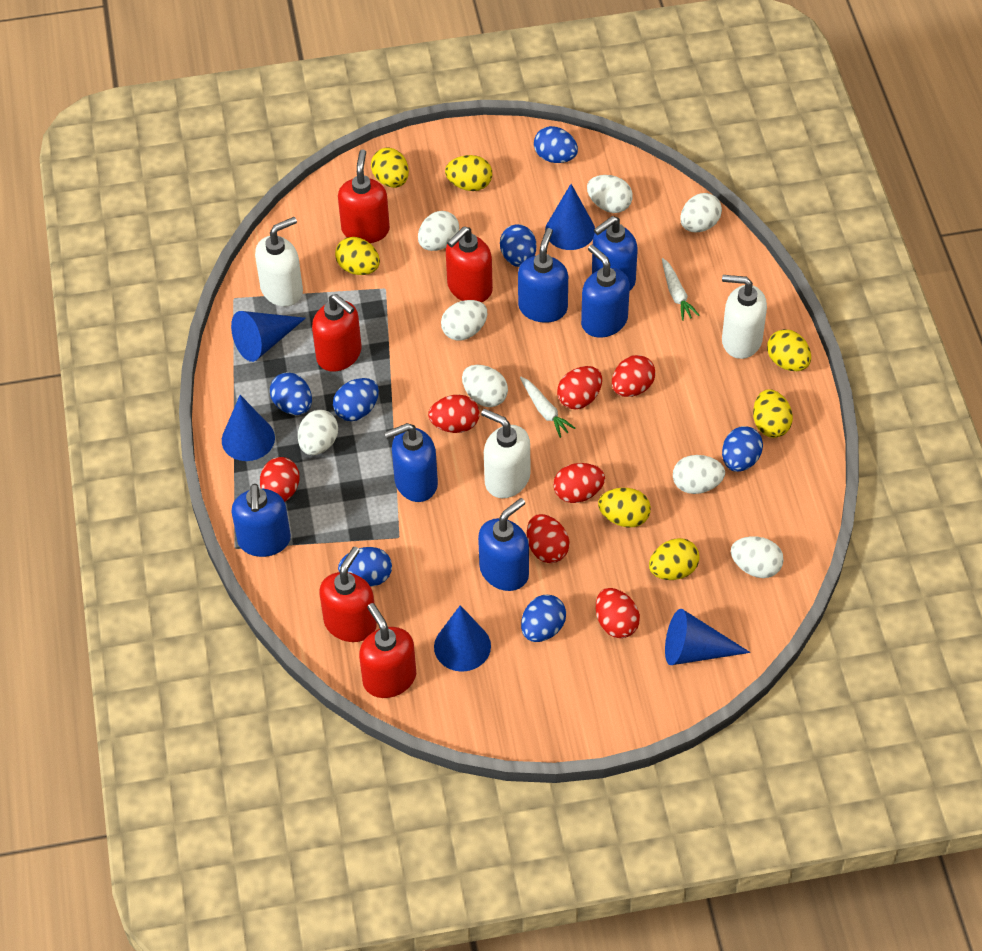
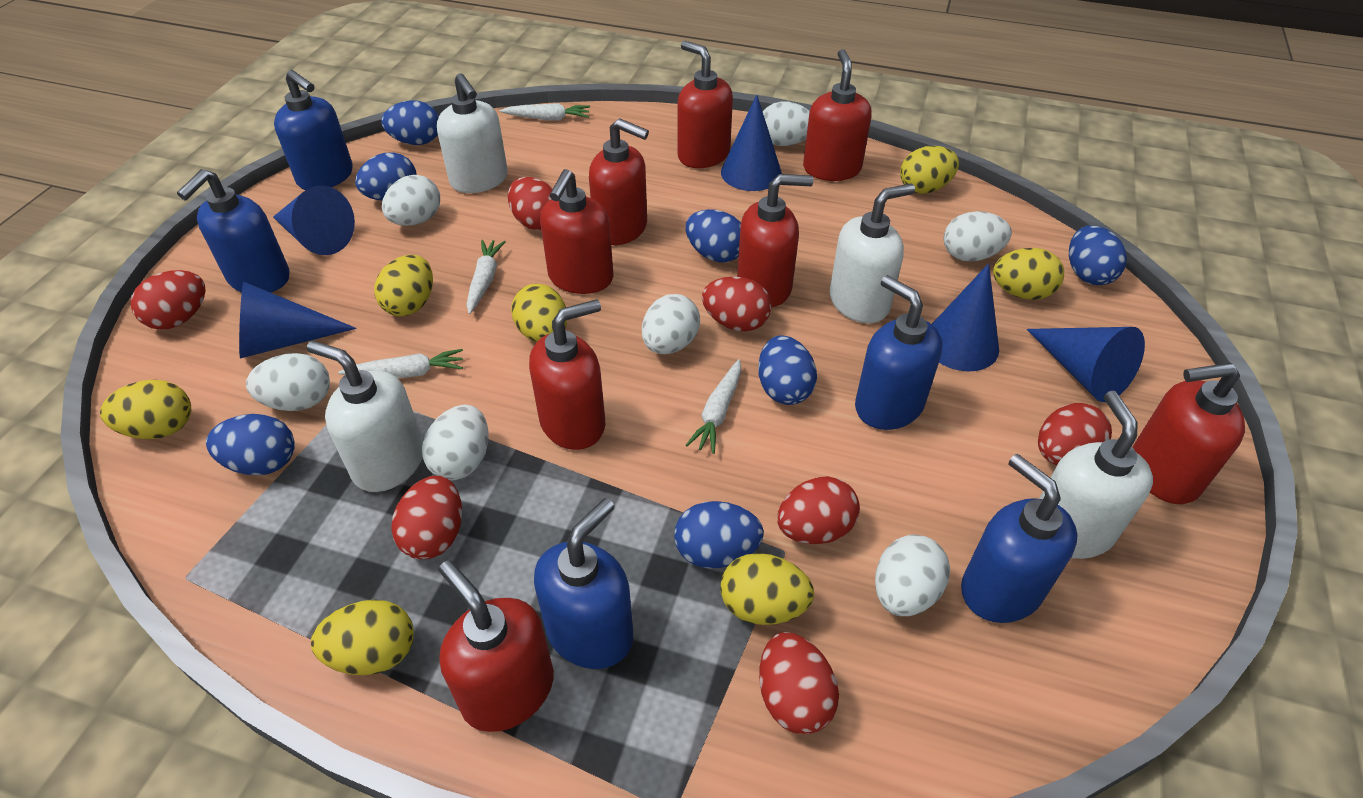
blue soap dispenser: [231,484,291,557] [384,423,438,502] [478,498,529,591] [518,228,568,323] [581,245,630,338] [592,216,638,291] = 6 -> [177,169,290,293] [274,70,353,190] [534,498,633,669] [855,275,943,430] [961,454,1077,623] = 5
red soap dispenser: [312,294,362,372] [319,547,377,642] [338,149,390,243] [359,603,416,698] [446,226,493,302] = 5 -> [439,560,554,732] [529,299,605,450] [540,169,614,294] [589,118,649,245] [677,41,733,168] [737,174,814,307] [803,49,872,181] [1132,363,1245,504] = 8
white carrot: [520,377,576,438] [662,258,700,321] = 2 -> [339,349,463,378] [466,240,506,314] [500,103,590,120] [686,359,741,454] = 4
white egg: [298,410,338,455] [418,211,459,251] [441,300,487,341] [462,365,508,407] [587,175,633,213] [673,455,725,494] [680,193,722,232] [731,537,784,578] = 8 -> [246,353,330,411] [382,175,440,226] [422,405,489,480] [642,294,700,354] [763,102,810,146] [875,534,950,616] [944,211,1012,262] = 7
white soap dispenser: [255,217,303,306] [481,409,530,498] [722,275,767,359] = 3 -> [307,340,423,492] [437,73,508,193] [830,183,915,323] [1039,391,1153,559] = 4

